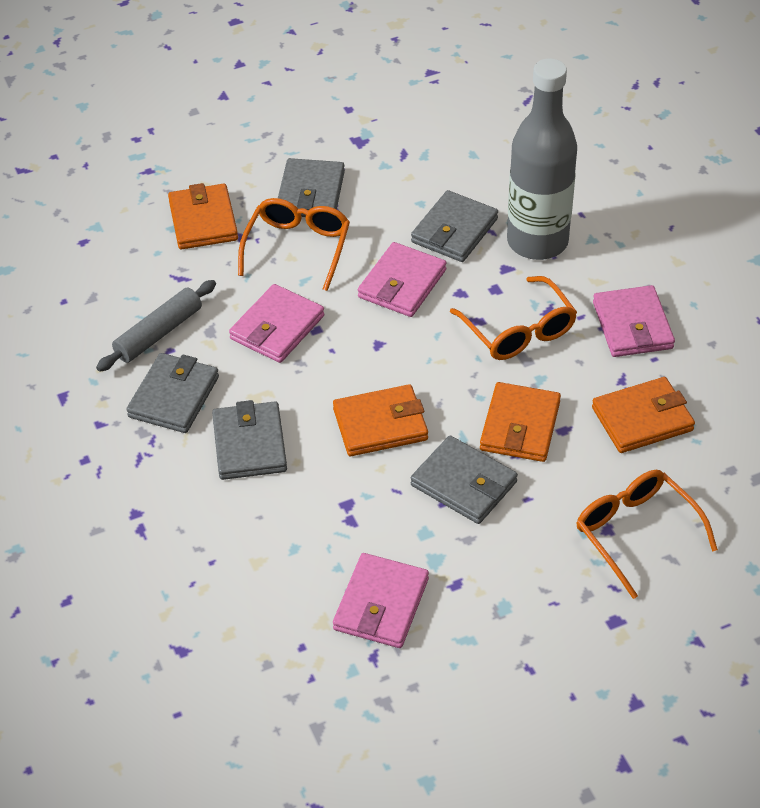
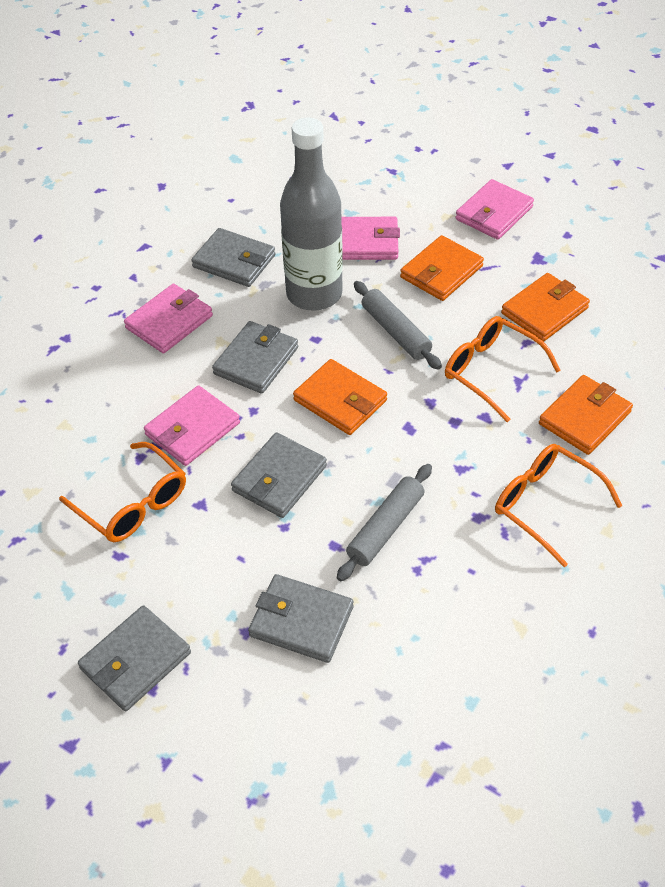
grey rolling pin: [96,280,216,372] = 1 -> [337,464,432,581] [354,281,442,370] = 2

